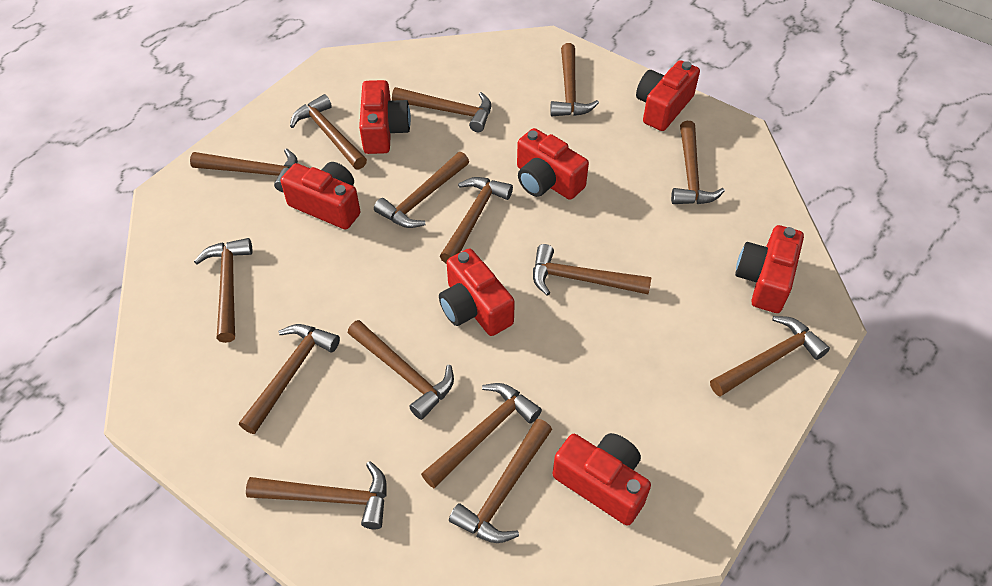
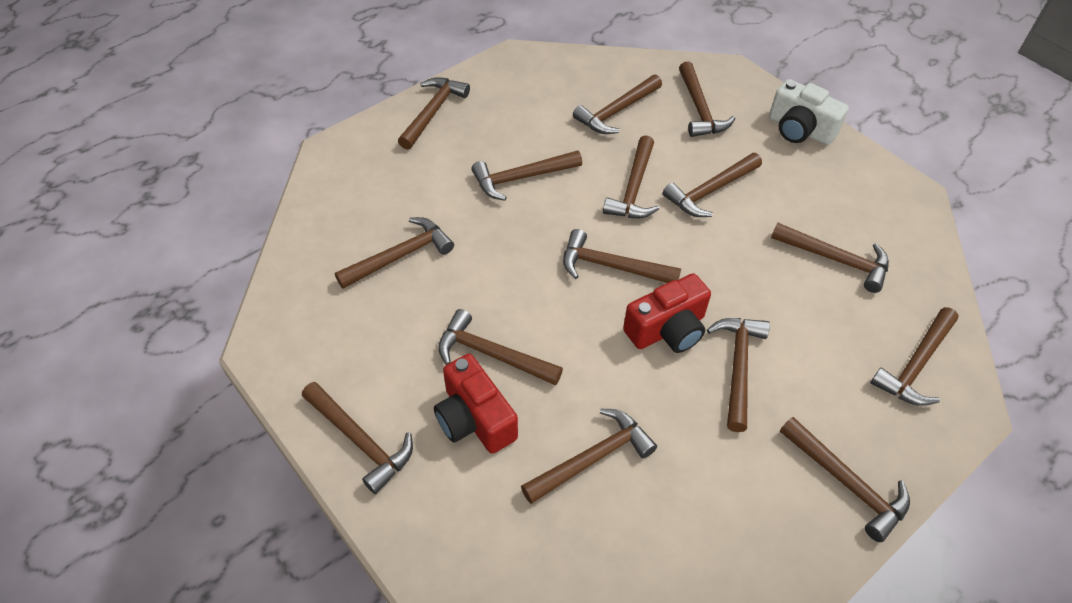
red camera: [281,162,360,230] [359,80,411,154] [439,248,515,336] [517,128,589,200] [553,433,651,526] [636,60,700,131] [735,225,804,313] = 7 -> [434,354,518,454] [623,273,711,353] = 2
white camera: none = 0 -> [769,79,849,145] = 1

